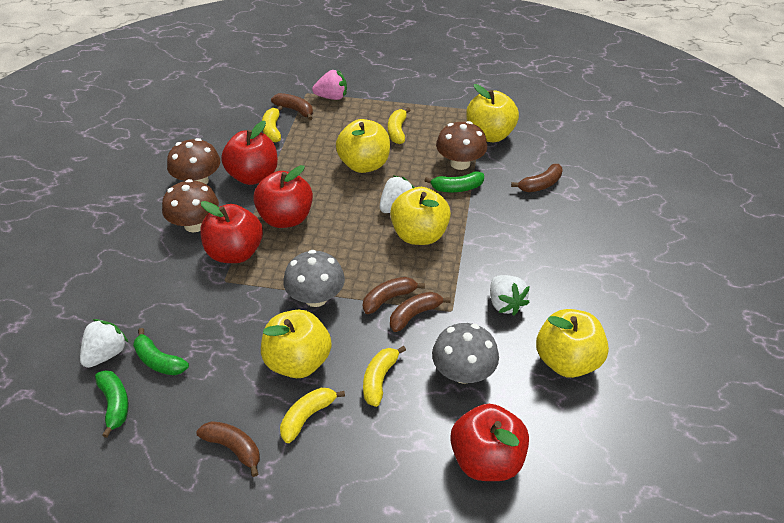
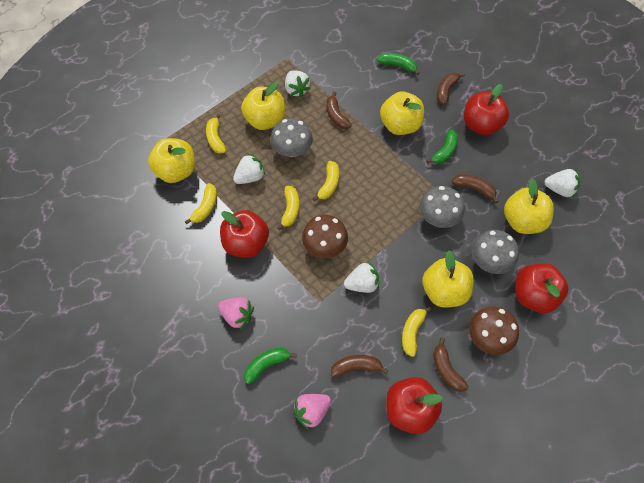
brown mushroom: [162,179,219,232] [167,138,220,185] [436,121,487,170] = 3 -> [302,215,348,258] [469,306,519,355] = 2
grey mushroom: [283,250,345,307] [432,323,499,384] = 2 -> [270,118,313,157] [420,186,465,228] [472,230,519,274] = 3
pink strawberry: [312,70,347,100] = 1 -> [218,297,254,330] [293,394,331,430] = 2
white strawberry: [80,319,129,368] [379,176,415,213] [490,275,530,316] = 3 -> [233,154,265,184] [285,70,311,97] [344,262,379,293] [544,169,580,197] = 4
yellow banana: [262,106,283,142] [280,388,345,443] [363,346,406,407] [388,108,411,144] = 4 -> [185,183,217,224] [206,114,226,154] [277,186,299,230] [312,161,339,201] [402,307,431,357] = 5

